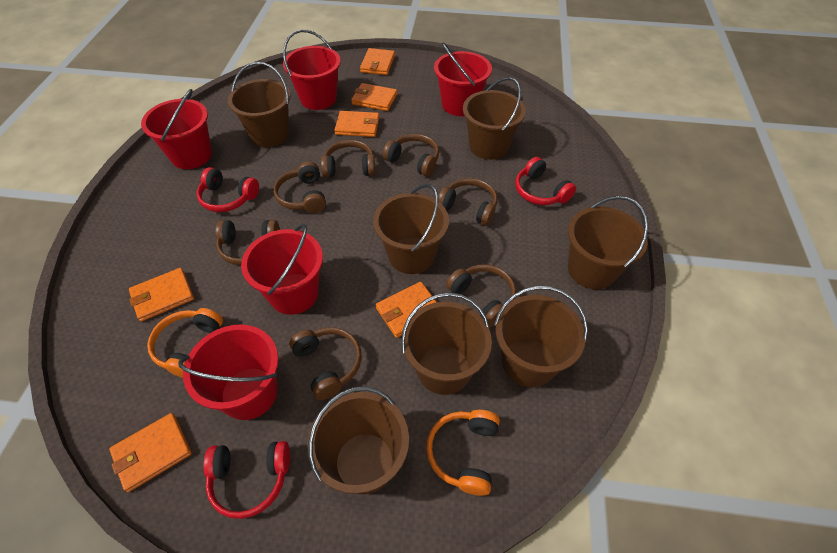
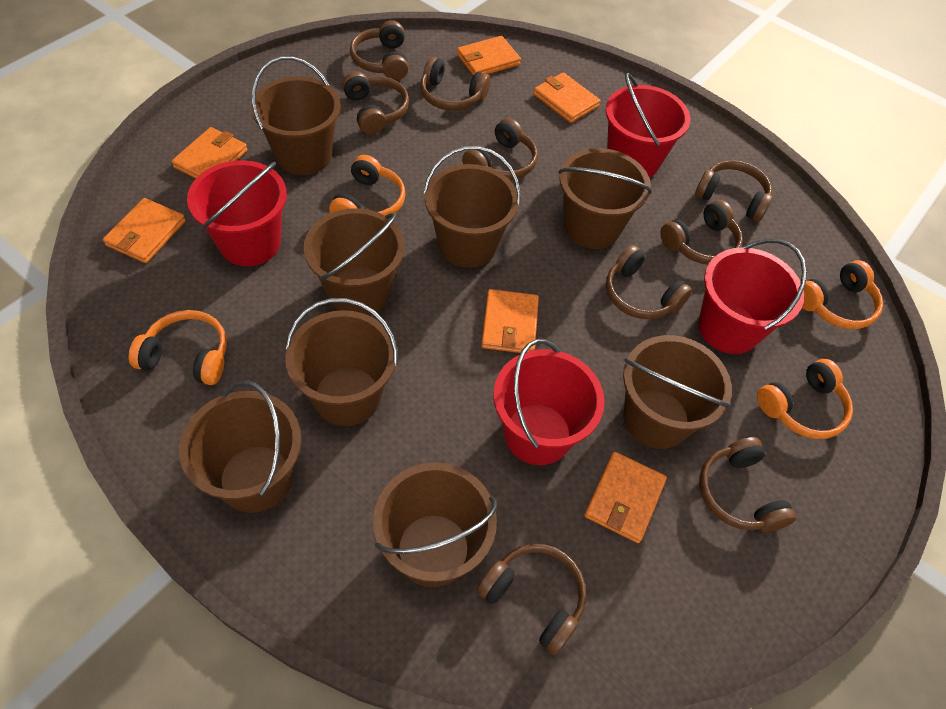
brown bucket: [228,62,290,147] [307,386,409,494] [373,184,449,274] [401,292,492,395] [463,77,526,160] [494,286,588,387] [568,196,649,289] = 7 -> [179,381,301,513] [251,56,341,175] [285,298,398,426] [304,208,405,315] [373,462,497,587] [423,146,521,268] [558,148,652,249] [623,335,732,449] = 8
brown headphones: [215,220,280,265] [273,161,326,213] [289,327,362,400] [321,140,375,177] [383,134,439,176] [438,178,497,226] [446,264,516,327] = 7 -> [342,71,409,134] [350,20,409,80] [420,57,491,111] [462,118,538,180] [477,544,586,655] [606,245,692,319] [660,200,743,265] [695,160,772,222] [699,437,796,532] = 9
orange headphones: [147,308,223,378] [426,410,500,496] = 2 -> [129,310,227,385] [329,155,405,216] [757,359,853,439] [802,260,883,329] = 4
red bucket: [141,89,212,169] [178,324,279,420] [241,224,323,315] [283,30,341,110] [434,43,492,116] = 5 -> [187,160,287,266] [493,339,604,465] [605,73,690,178] [698,239,807,354] = 4
red headphones: [197,167,259,212] [203,441,290,519] [515,157,576,205] = 3 -> none = 0

